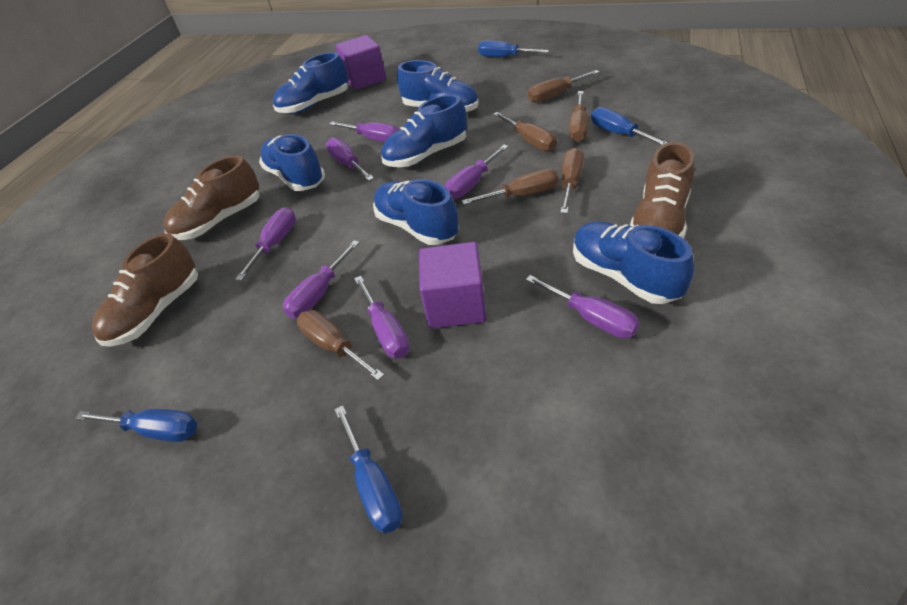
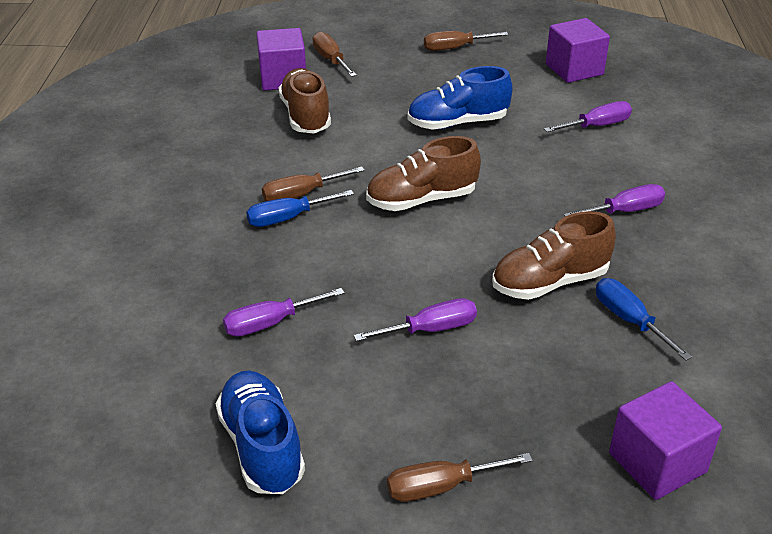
blue screwdriver: [75,409,197,442] [334,405,403,534] [478,40,549,57] [591,107,668,145] = 4 -> [246,190,354,227] [596,278,692,361] = 2
blue shoe: [259,134,325,191] [273,52,349,114] [373,179,459,245] [381,94,467,167] [397,60,479,113] [573,221,694,304] = 6 -> [216,371,305,494] [408,66,513,130] = 2
brown screwdriver: [297,310,384,380] [461,169,558,205] [493,112,557,151] [528,70,599,103] [560,148,584,213] [569,91,588,142] = 6 -> [262,166,365,201] [312,31,357,77] [387,453,533,502] [424,31,509,51] = 4
purple cube: [336,35,386,90] [419,242,487,328] = 2 -> [256,28,306,91] [546,18,610,83] [609,381,722,500] = 3
purple screwdriver: [236,207,296,281] [283,240,360,319] [326,137,374,181] [329,121,399,142] [354,276,410,358] [445,145,509,199] [526,275,640,338] = 7 -> [223,288,345,337] [354,298,477,341] [544,101,632,132] [564,184,665,216] = 4

